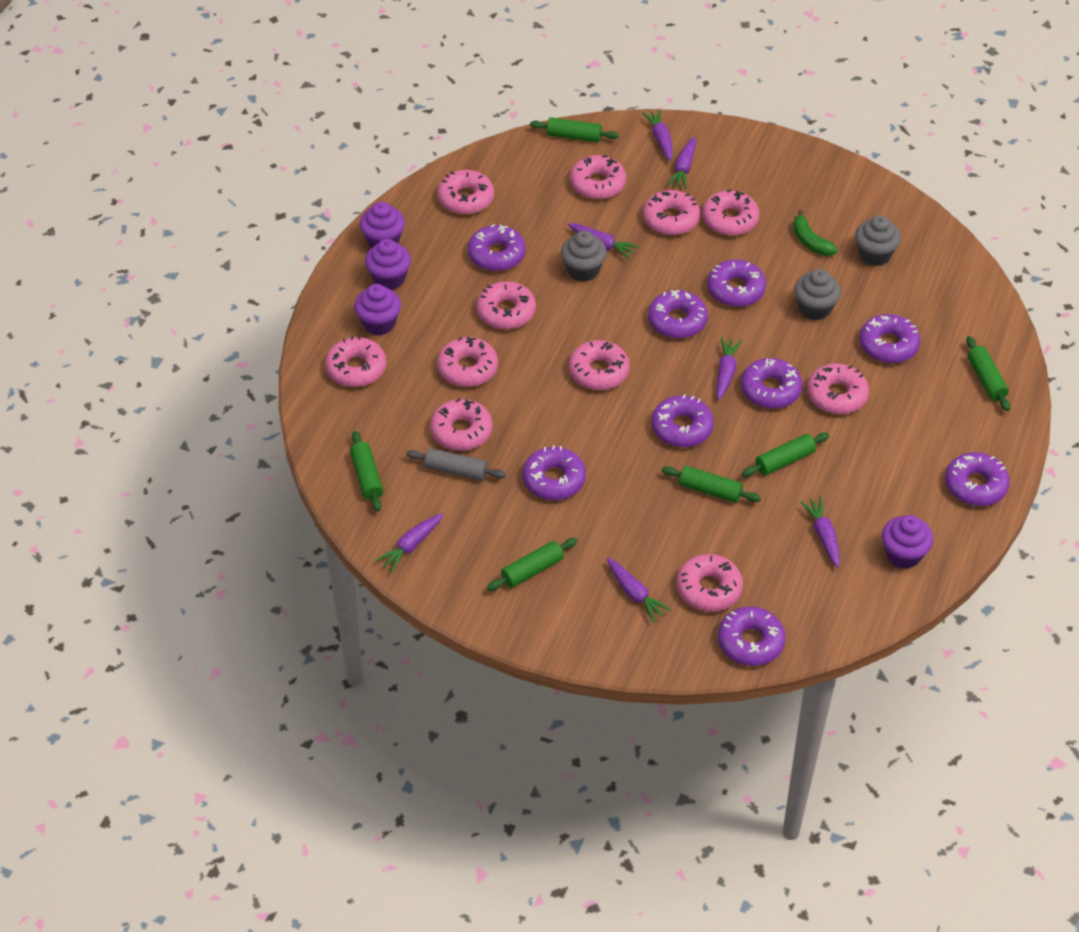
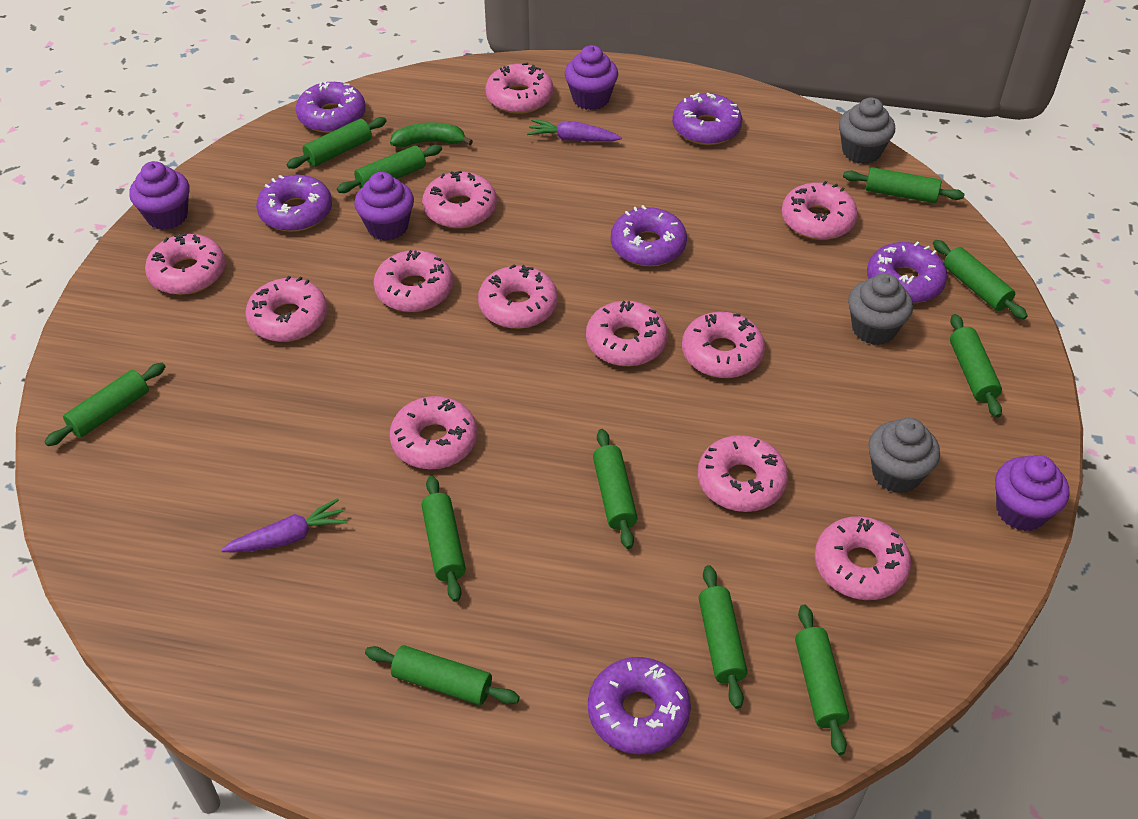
green rolling pin: [350,431,383,511] [487,538,577,591] [530,117,619,142] [661,466,761,503] [742,433,829,477] [966,336,1010,411] = 6 -> [44,363,166,446] [287,117,387,169] [337,145,442,193] [365,645,520,705] [421,476,466,602] [593,429,638,549] [699,565,747,709] [795,605,849,755] [843,167,965,203] [933,240,1028,319] [950,314,1002,418] = 11
grey rolling pin: [406,448,506,481] = 1 -> none = 0
pink donut: [325,336,386,387] [430,398,493,451] [437,170,494,214] [437,337,498,387] [477,281,536,330] [569,340,630,390] [570,155,626,199] [643,190,700,235] [677,554,743,612] [702,189,759,236] [807,364,869,414] = 11 -> [145,233,225,295] [245,276,328,342] [374,250,453,312] [390,396,477,469] [422,171,497,228] [478,264,558,329] [486,62,553,114] [586,301,668,366] [682,312,765,378] [698,435,788,512] [782,181,858,240] [815,516,911,600] = 12
purple carrot: [375,513,444,573] [568,223,639,260] [607,558,671,622] [642,109,672,161] [667,137,696,189] [716,338,742,400] [800,497,840,568] = 7 -> [221,498,347,553] [527,119,622,142] = 2
purple donut: [468,224,526,271] [523,445,586,500] [648,290,708,339] [652,394,714,447] [707,260,766,307] [718,606,786,666] [741,358,803,409] [859,314,920,363] [945,452,1010,506] = 9 -> [256,175,332,232] [296,82,366,133] [588,657,691,754] [611,205,687,266] [672,93,742,145] [867,242,947,303] = 6

